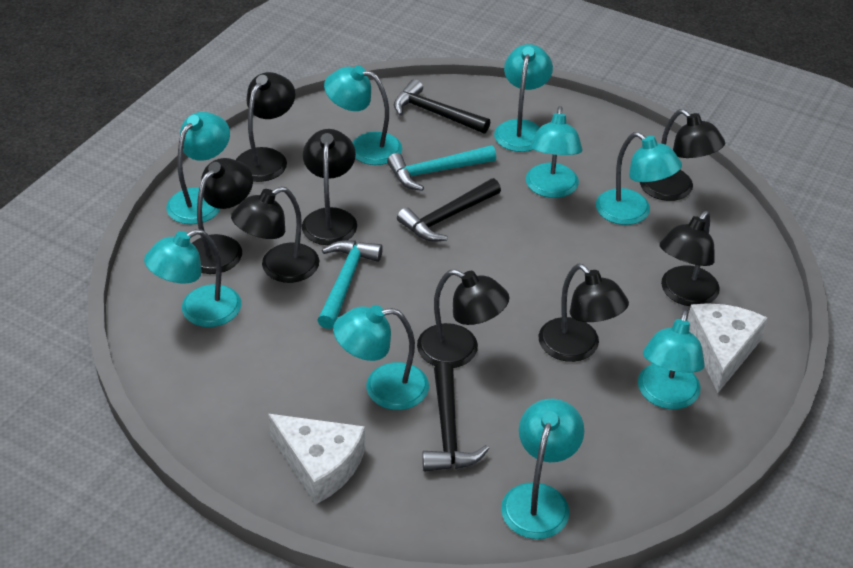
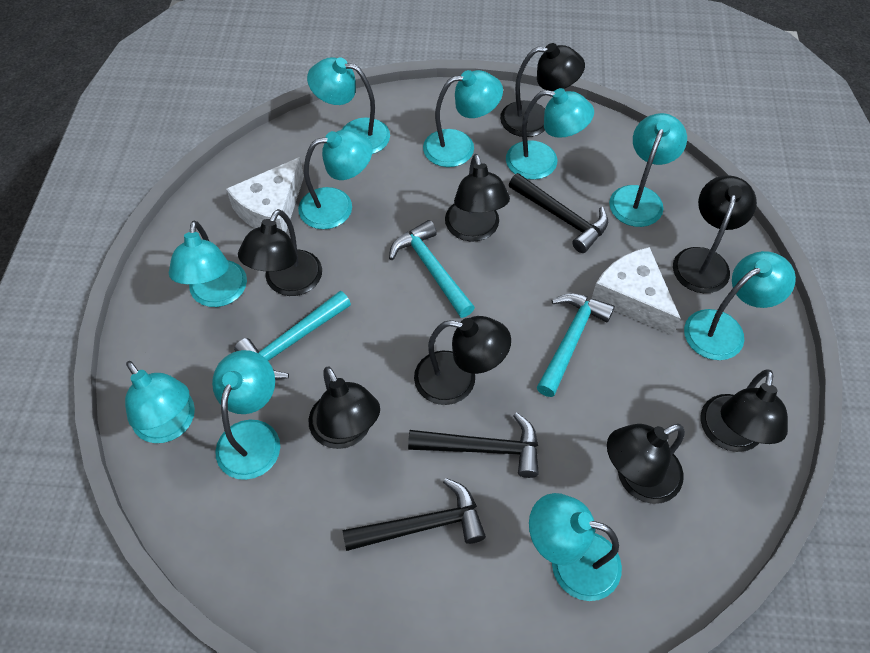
turquoise hammer: [317,240,383,329] [387,145,496,191] = 2 -> [234,291,351,379] [389,220,475,318] [537,293,615,397] = 3
turquoise lamp: [144,229,241,327] [166,112,230,224] [324,65,402,165] [333,305,429,410] [494,44,553,152] [501,398,584,539] [526,106,583,198] [596,132,682,225] [638,310,705,409] = 9 -> [125,361,195,443] [169,221,247,307] [212,350,280,480] [298,130,373,229] [307,57,390,154] [423,70,503,167] [506,88,594,180] [529,493,622,601] [609,113,687,227] [684,251,796,360] = 10

